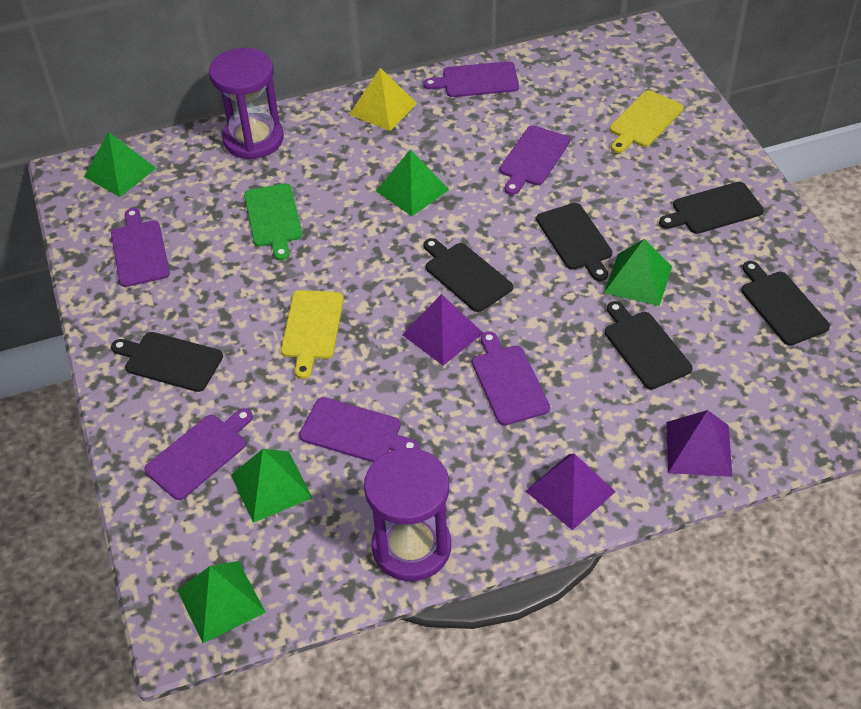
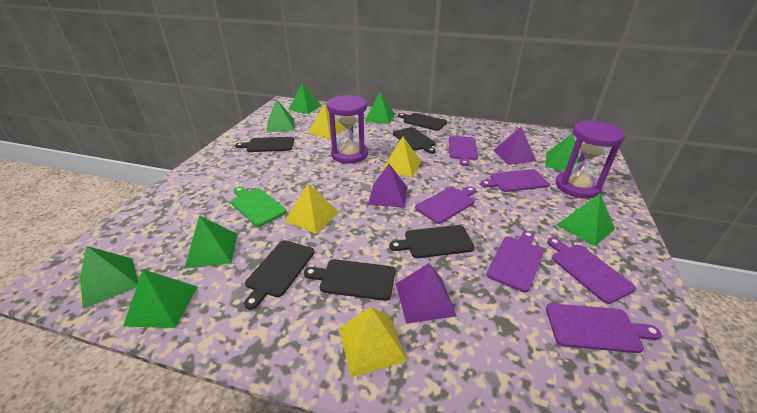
green pyramid: [84,132,156,197] [177,561,266,643] [231,449,312,523] [376,149,449,216] [604,239,672,306] = 5 -> [80,246,138,309] [123,269,197,328] [184,215,237,269] [267,99,295,132] [288,83,322,114] [364,92,395,124] [545,133,579,171] [557,194,615,246] = 8
yellow cutting board: [281,290,344,379] [610,90,684,153] = 2 -> none = 0
yellow pyramid: [349,68,417,131] = 1 -> [285,183,339,234] [308,104,345,139] [339,307,407,377] [381,137,421,177] = 4

